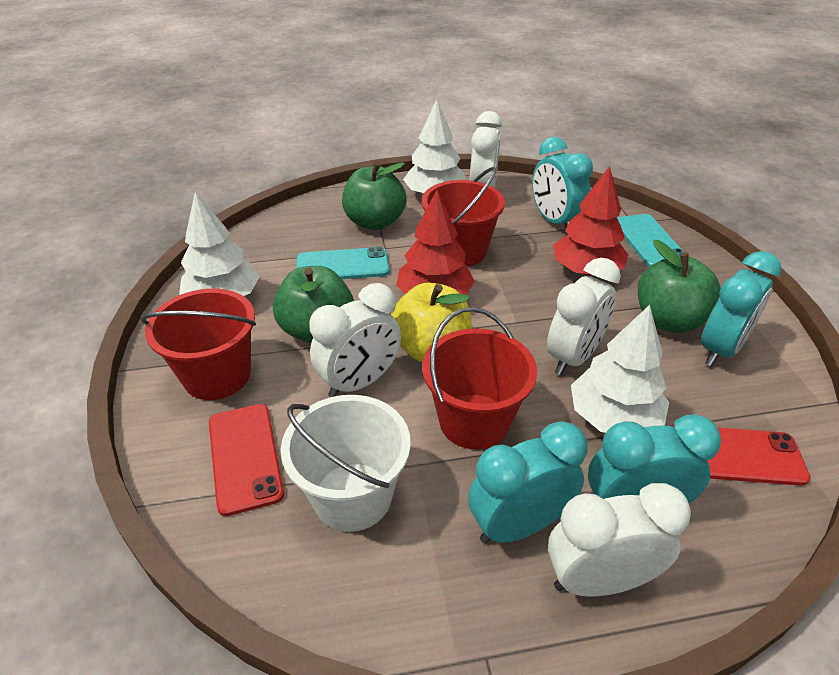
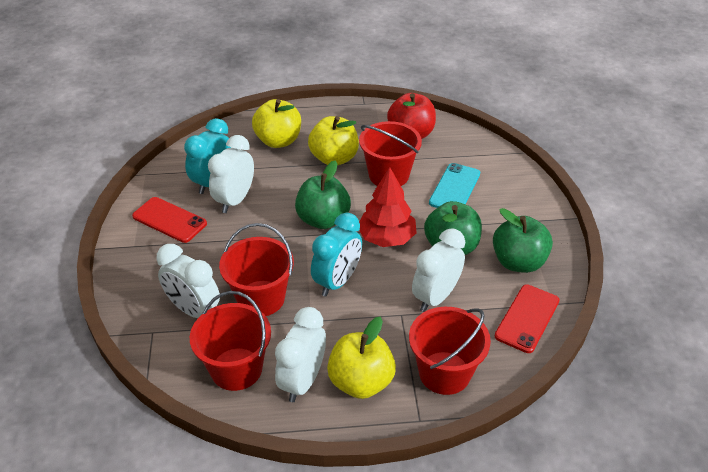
red apple: none = 0 -> [387,93,436,139] = 1
red bucket: [141,288,256,400] [422,167,505,266] [422,307,537,450] = 3 -> [190,291,271,391] [219,223,294,316] [359,121,422,186] [409,307,491,395] = 4
red tree: [396,190,475,295] [553,166,628,275] = 2 -> [359,167,416,247] = 1
turquoise clock: [468,421,588,544] [532,137,593,228] [588,414,721,504] [701,251,781,366] = 4 -> [184,118,232,194] [311,213,362,296] = 2
turquoise phone: [296,247,389,279] [617,214,684,267] = 2 -> [429,163,480,208] = 1
white bucket: [281,395,411,532] = 1 -> none = 0
white tree: [179,192,260,296] [403,99,466,193] [571,305,669,433] = 3 -> none = 0
yellow apple: [391,282,472,362] = 1 -> [252,99,301,148] [308,116,359,165] [327,317,396,399] = 3

